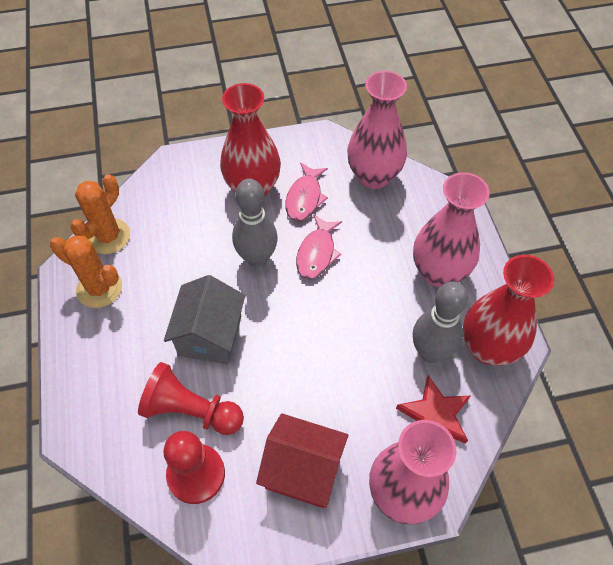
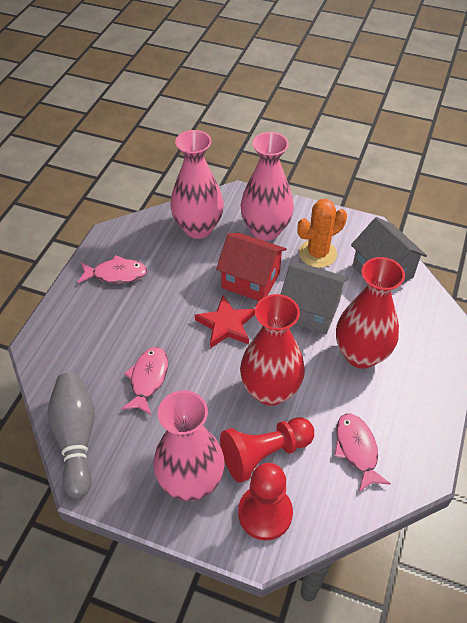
grey bowling pin: [232,179,278,267] [413,281,468,363] = 2 -> [47,373,95,499] = 1
grey house: [164,275,245,364] = 1 -> [280,262,348,334] [351,217,427,284] = 2
orange cactus: [50,235,122,308] [70,174,130,254] = 2 -> [297,199,347,268] = 1
pink fish: [285,163,328,221] [296,215,342,279] = 2 -> [78,255,148,283] [121,347,168,416] [334,413,391,492] = 3

